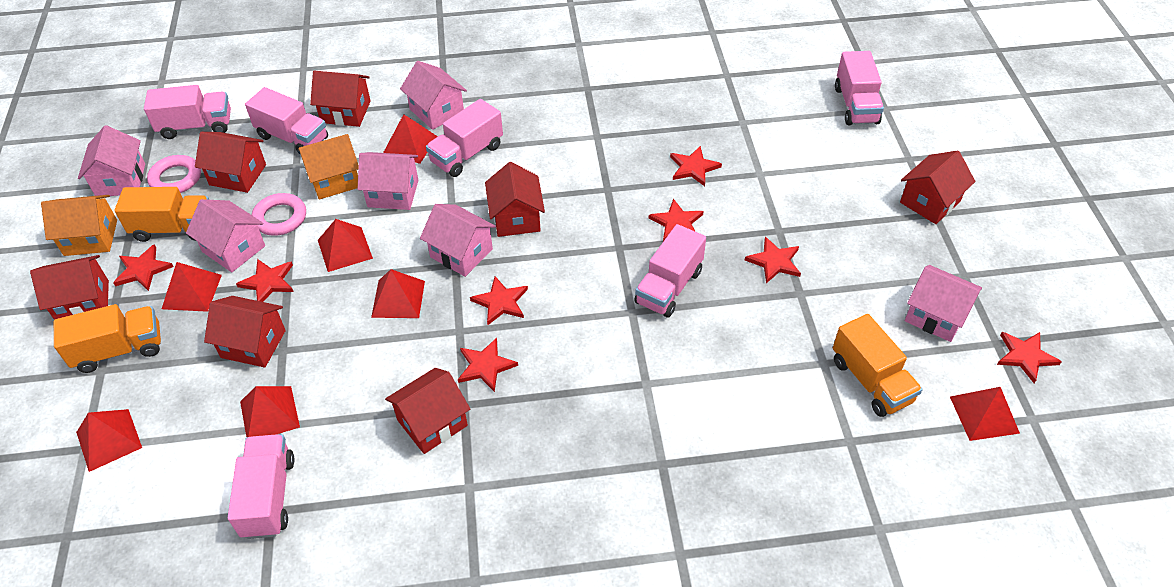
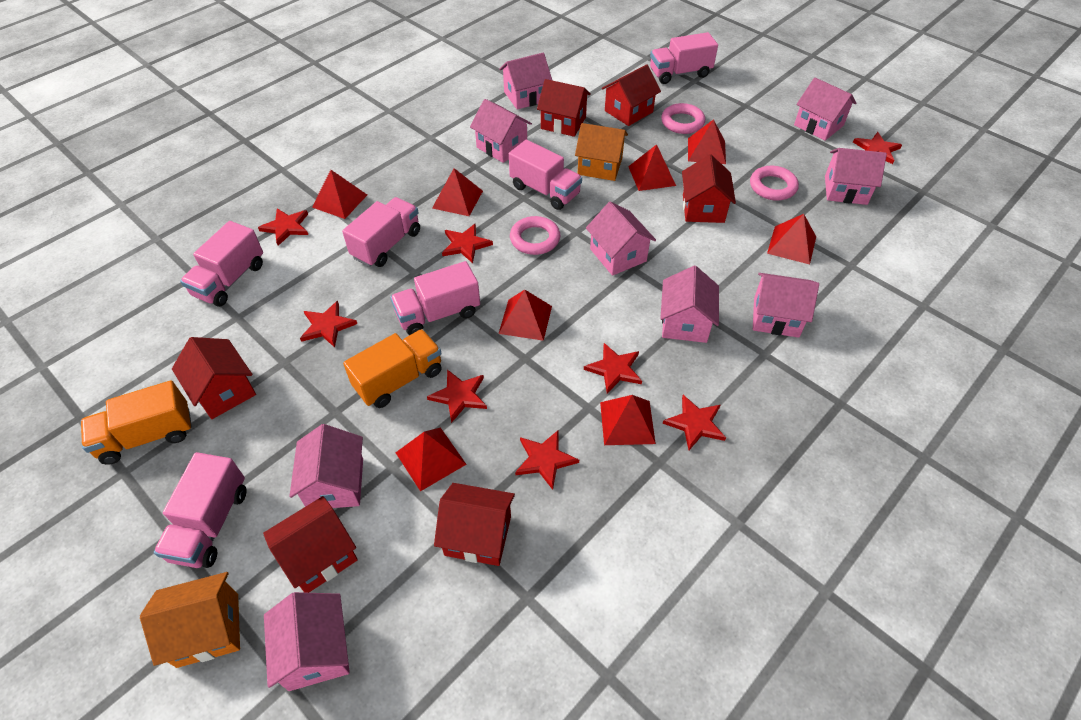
orange truck: [54,304,161,373] [114,187,209,242] [833,314,922,417] = 3 -> [81,380,192,465] [343,329,442,408] = 2
pink house: [78,125,145,196] [186,199,265,272] [358,152,418,210] [400,61,467,130] [420,204,496,277] [905,265,982,342] = 6 -> [264,592,350,691] [289,424,363,508] [470,99,532,163] [499,53,553,110] [586,201,656,276] [660,266,719,343] [753,273,819,338] [794,78,857,141] [825,148,887,205] = 9
pink ring: [147,155,201,193] [252,193,306,236] = 2 -> [510,216,560,255] [661,103,705,134] [750,166,799,201] = 3
red house: [30,255,109,320] [195,132,266,193] [204,296,286,368] [310,71,371,127] [385,368,470,454] [485,162,545,237] [900,150,975,224] = 7 -> [172,337,256,419] [263,496,358,593] [434,483,515,566] [537,79,591,137] [602,64,661,126] [682,154,736,223] = 6
red pyramid: [76,409,142,472] [162,262,222,312] [240,386,300,437] [318,219,373,272] [371,269,425,318] [383,114,437,164] [950,387,1020,441] = 7 -> [312,170,367,219] [396,427,467,491] [432,168,483,216] [498,290,552,341] [600,395,656,445] [628,144,676,191] [688,119,726,164] [767,214,816,265] = 8

